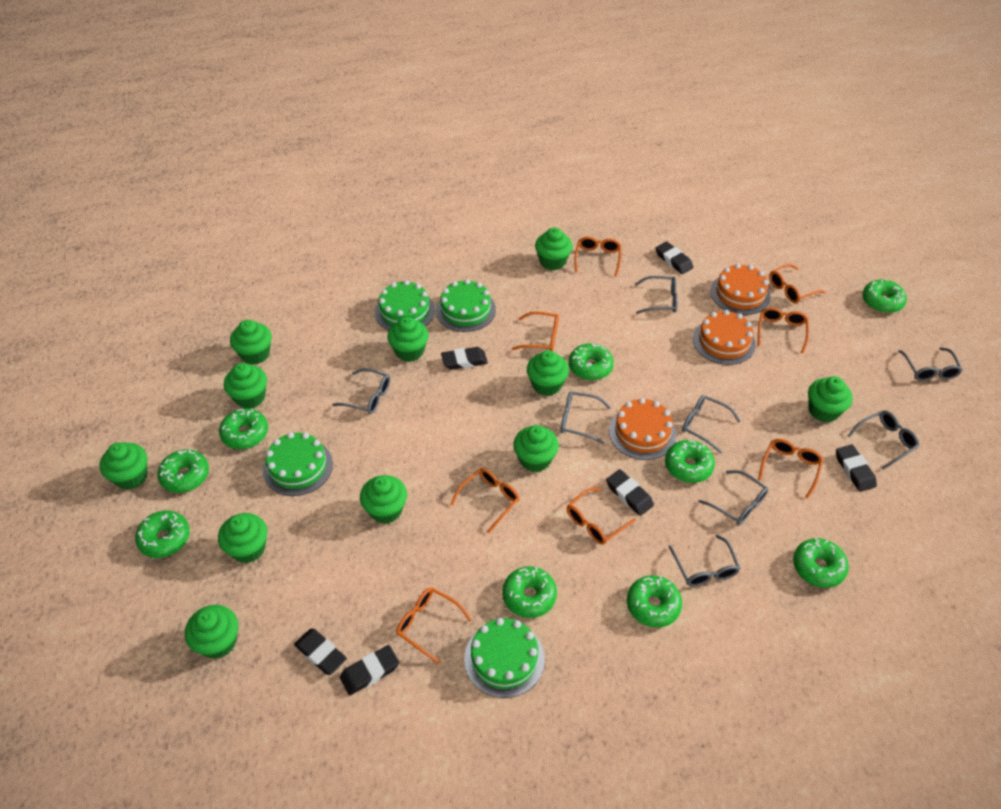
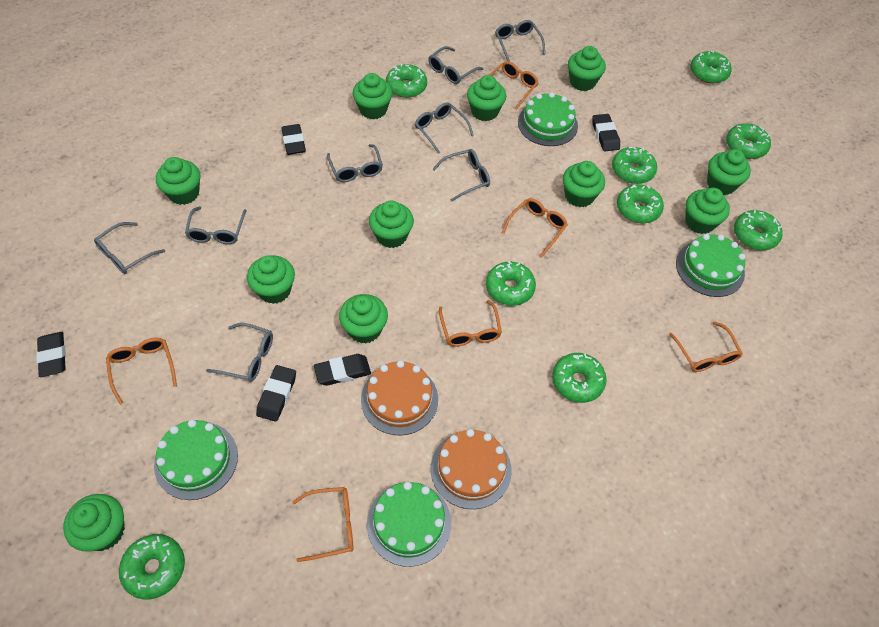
black eraser: [294,629,347,675] [340,645,399,695] [441,347,488,370] [606,469,654,516] [656,241,694,274] [836,444,877,492] = 6 -> [36,332,66,377] [256,365,296,422] [281,124,306,155] [314,354,371,386] [592,114,620,151] = 5
orange cake: [609,398,677,460] [693,310,756,365] [711,263,771,315] = 3 -> [361,360,438,435] [431,429,512,509] = 2
orange glasses: [396,588,472,664] [450,468,520,533] [512,311,559,351] [567,488,636,544] [574,236,621,277] [758,307,809,353] [758,439,824,498] [769,264,825,303] = 8 -> [106,338,177,404] [292,487,354,562] [439,300,502,346] [489,61,539,110] [502,198,568,257] [669,321,743,372] = 6

